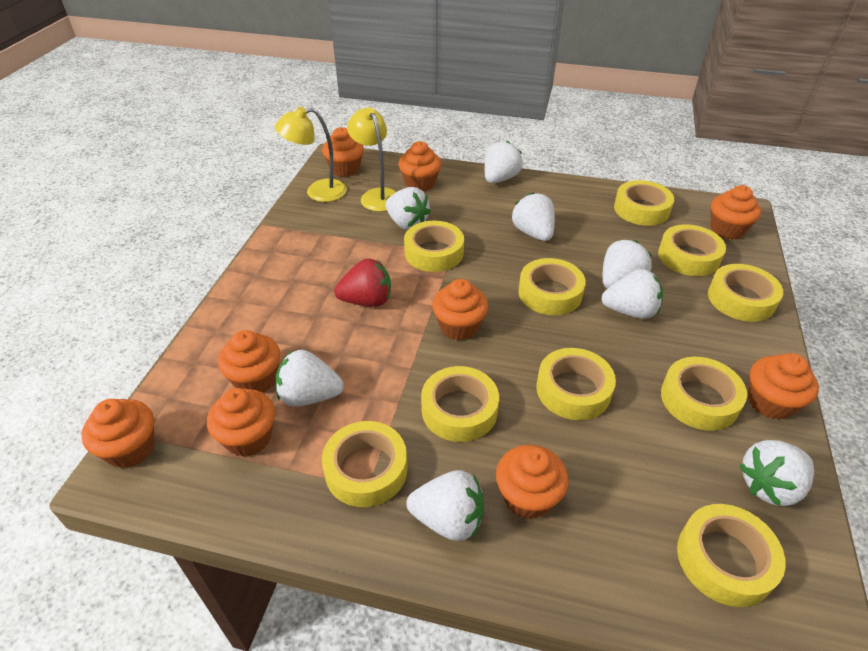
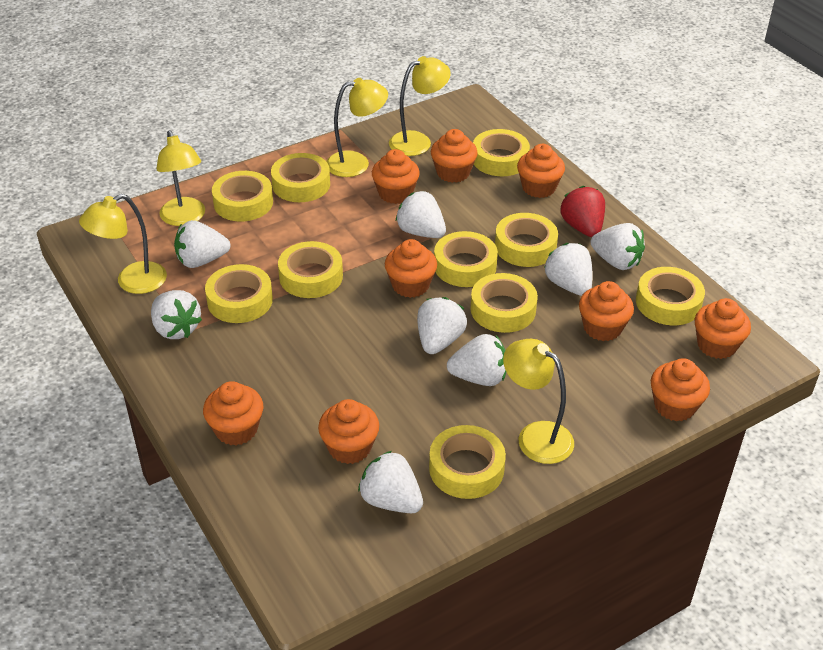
yellow lamp: [275,107,347,202] [347,107,396,212] = 2 -> [79,194,167,294] [157,130,205,226] [326,78,388,177] [389,56,451,156] [503,339,574,464] = 5

